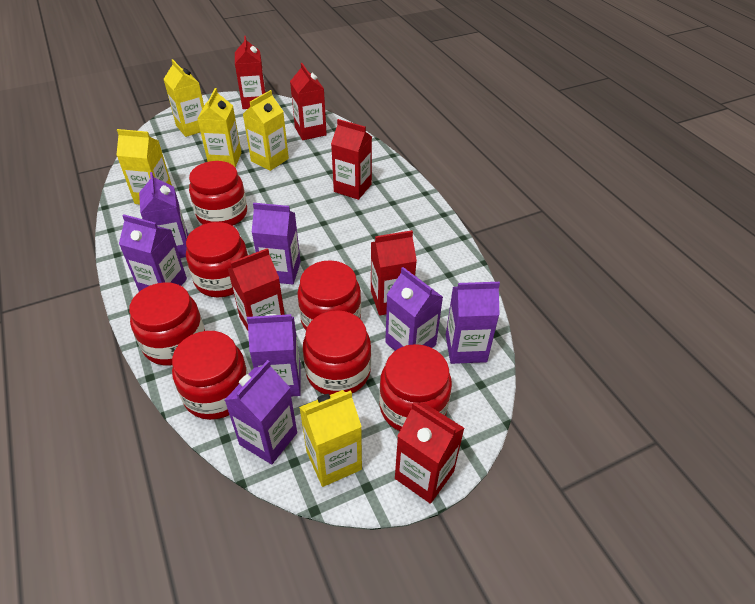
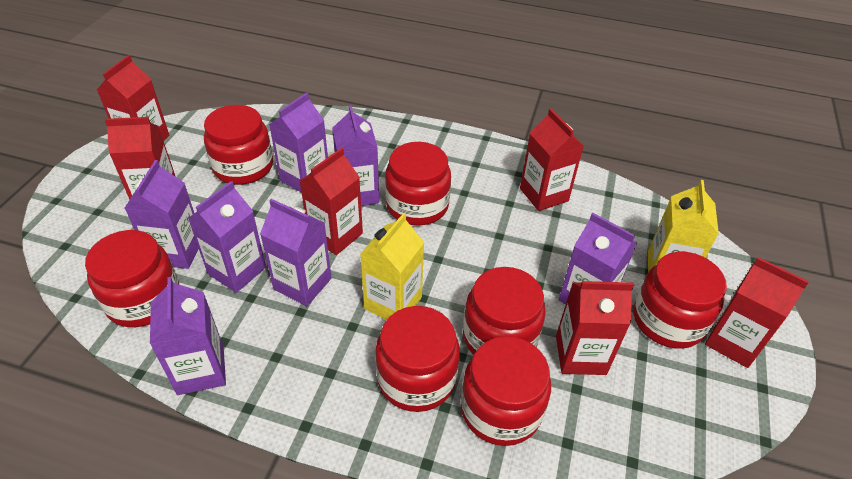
yellow carton: [116,129,172,205] [164,59,204,137] [197,88,242,168] [243,90,289,171] [299,390,362,487] = 5 -> [360,213,425,320] [648,180,719,272] = 2

